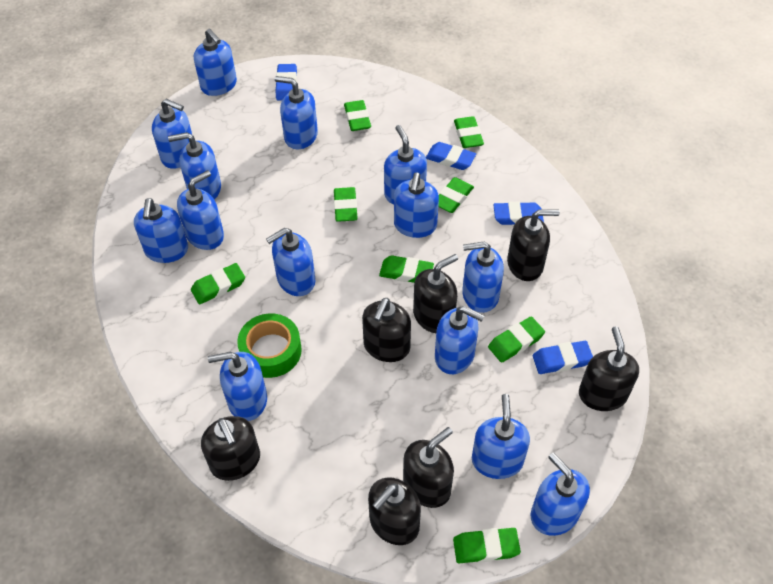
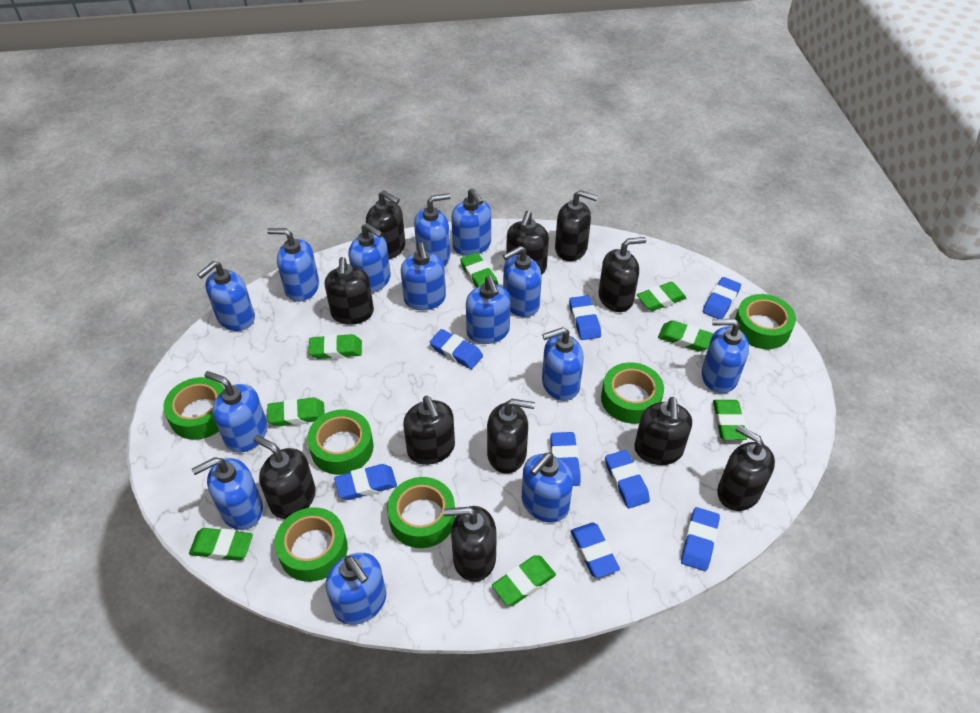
black soap dispenser: [201,416,260,481] [362,298,411,362] [368,477,421,545] [403,427,454,508] [413,254,458,333] [507,209,560,281] [579,326,639,411] = 7 -> [253,435,316,519] [325,257,374,325] [366,190,405,259] [403,396,455,465] [444,506,497,582] [487,399,535,474] [506,211,549,275] [555,190,598,261] [598,237,646,312] [634,397,692,465] [717,425,775,511] = 11
blue eraser: [276,64,297,101] [426,142,476,170] [493,202,544,225] [533,341,593,374] = 4 -> [334,464,397,500] [430,329,483,369] [550,432,581,486] [569,295,601,340] [570,523,620,578] [605,450,650,509] [681,507,720,571] [703,277,741,319] = 8
green tape: [237,313,302,378] = 1 -> [163,377,224,440] [274,507,348,582] [307,410,374,475] [387,477,456,548] [601,362,664,423] [735,294,796,349] = 6

